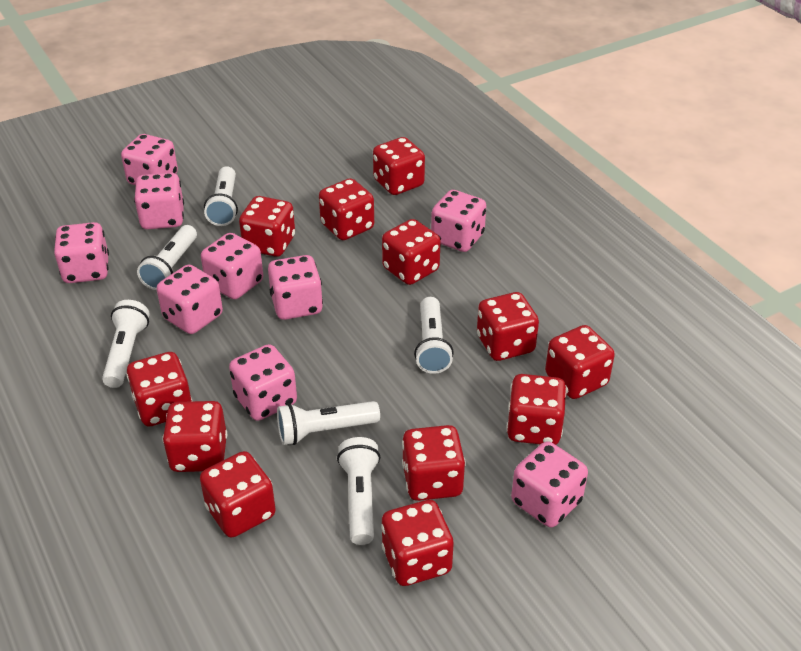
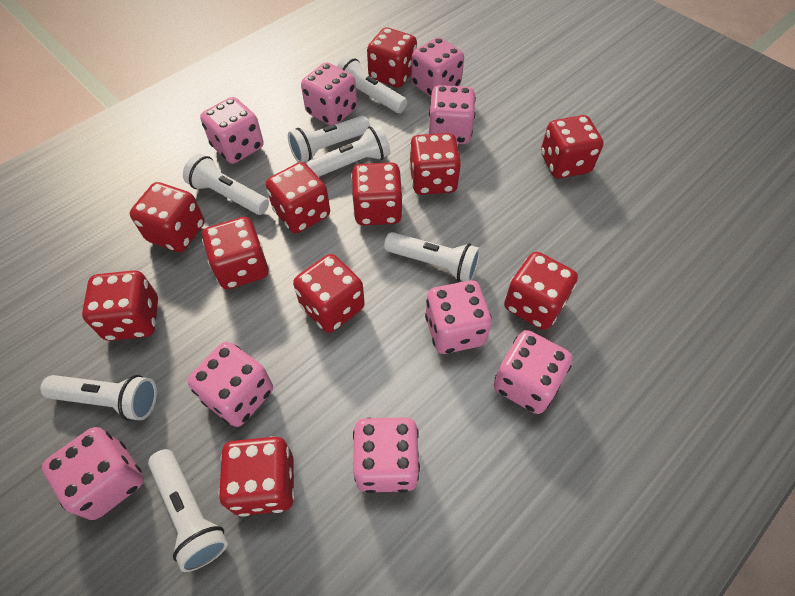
red dice: [127,352,192,427] [162,401,227,472] [200,451,276,538] [239,196,295,257] [319,178,374,240] [373,137,425,195] [381,500,454,586] [382,219,440,285] [402,425,466,501] [477,292,539,361] [507,374,567,445] [545,325,615,399] = 12 -> [82,270,158,341] [130,182,204,252] [202,217,268,289] [219,436,295,517] [266,162,330,233] [293,254,365,333] [351,162,403,225] [367,27,417,88] [409,133,461,195] [504,252,578,330] [541,115,603,179] = 11
white flashlight: [102,300,150,388] [137,225,197,290] [204,166,238,226] [277,401,380,445] [337,437,380,545] [414,297,454,374] = 6 -> [40,375,157,421] [148,449,228,572] [183,153,269,215] [288,116,370,163] [305,125,391,177] [337,56,407,113] [384,232,480,282] = 7

